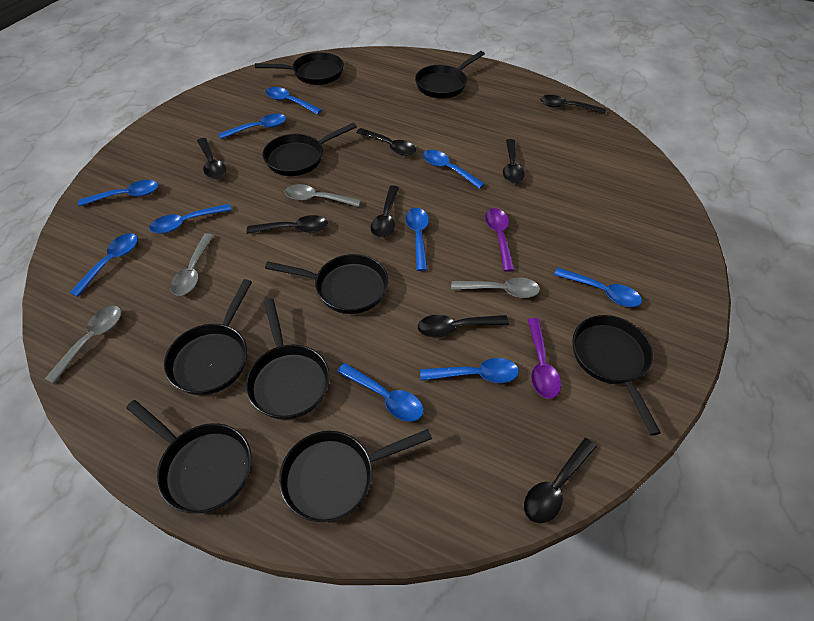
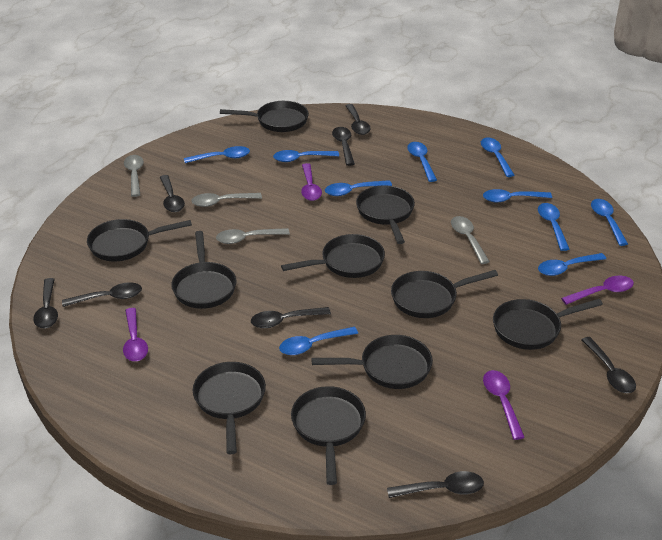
black pan: [126,400,252,513] [164,279,252,395] [246,299,330,420] [255,52,344,85] [263,123,357,176] [265,254,388,314] [279,429,432,522] [415,51,485,99] [572,315,661,436] = 9 -> [87,219,192,261] [171,231,236,309] [193,362,266,454] [220,101,309,132] [281,234,385,278] [291,386,366,485] [312,335,433,389] [356,185,415,244] [391,270,498,318] [493,299,603,350] = 10
purple spoon: [485,208,515,272] [528,318,561,399] = 2 -> [123,308,148,361] [301,163,322,201] [483,370,525,440] [561,276,634,305] = 4

